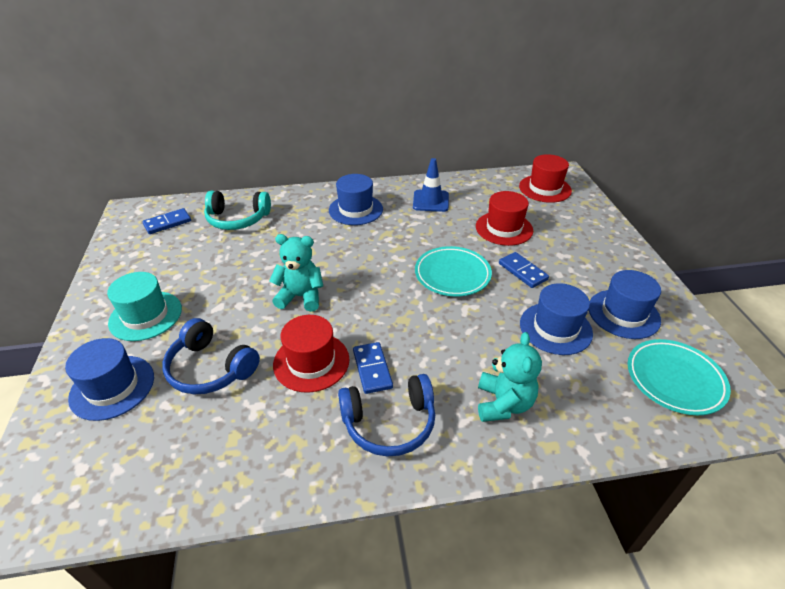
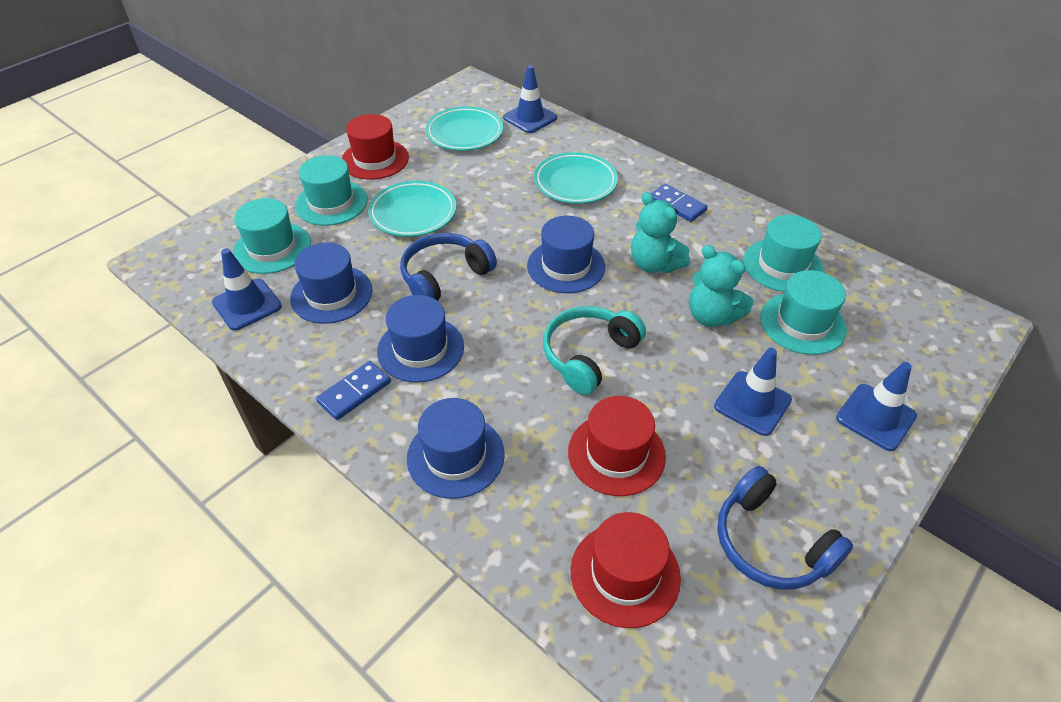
blue domino: [142,208,191,234] [353,342,393,394] [499,252,549,288] = 3 -> [316,361,391,420] [651,184,707,222] = 2
blue traffic cone: [413,158,449,212] = 1 -> [212,248,282,331] [503,65,557,133] [714,348,792,436] [836,362,917,451] = 4
turquoise hat: [107,272,182,341] = 1 -> [233,198,311,274] [295,155,368,226] [743,215,823,292] [760,270,847,355] = 4
turquoise plate: [415,246,492,297] [628,339,731,415] = 2 -> [368,181,456,237] [426,107,503,151] [534,152,618,204] = 3

